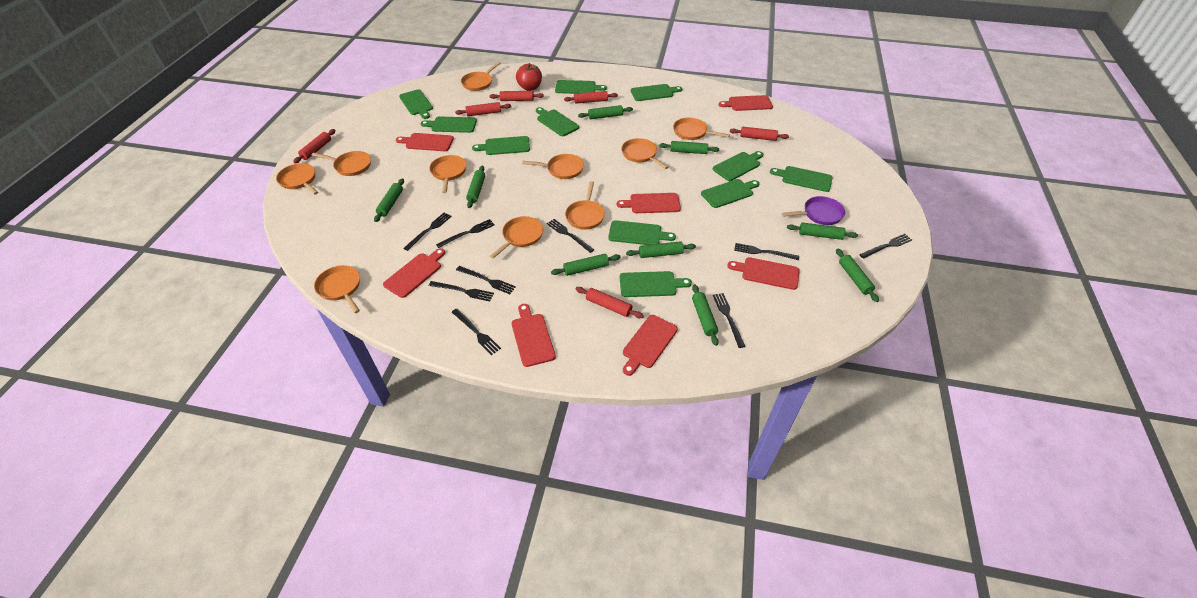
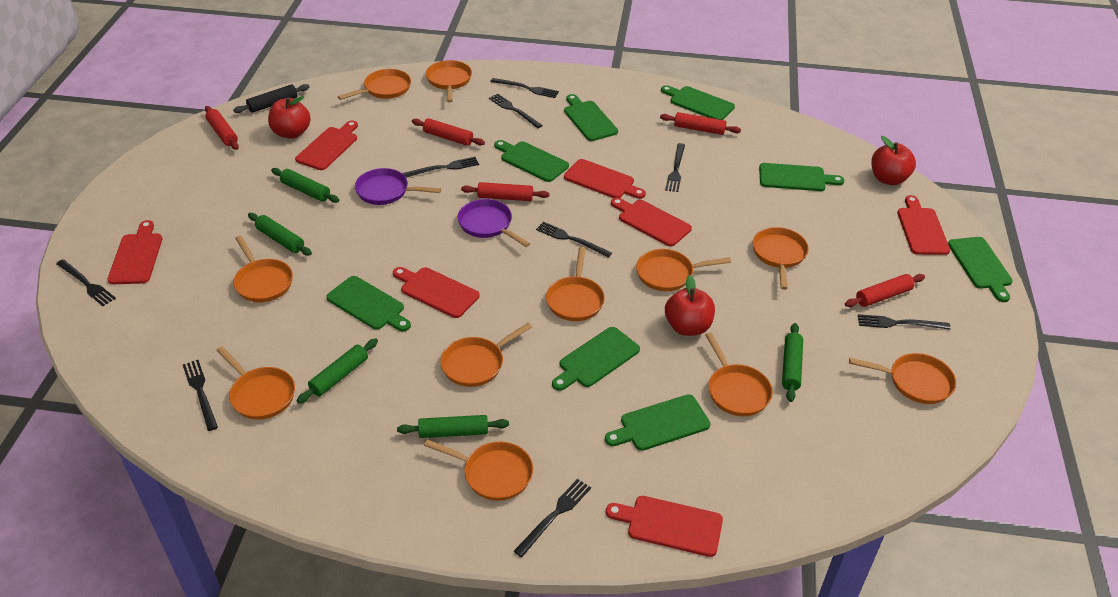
black rolling pin: none = 0 -> [233,84,309,113] = 1
green cutting board: [399,89,433,119] [421,116,477,133] [472,136,530,155] [536,107,579,136] [555,80,607,94] [608,220,676,245] [620,271,692,297] [631,84,682,101] [701,179,759,208] [713,151,763,181] [770,166,833,192] = 11 -> [326,276,411,332] [494,140,569,182] [552,327,640,391] [564,94,618,141] [605,394,710,451] [661,85,735,120] [759,163,844,191] [948,237,1013,302] = 8
green rolling pin: [374,178,404,222] [466,166,485,208] [551,254,621,276] [578,105,633,119] [626,241,696,258] [659,141,719,154] [692,284,719,346] [787,223,858,240] [836,249,879,302] = 9 -> [248,213,312,256] [271,168,339,203] [297,338,378,404] [397,415,509,438] [782,323,803,402] = 5
orange pan: [276,163,318,195] [312,151,371,176] [314,265,360,313] [429,155,467,193] [461,61,501,91] [490,216,543,259] [522,154,584,179] [565,181,605,230] [621,138,668,169] [673,118,730,140] = 10 -> [216,347,295,420] [233,236,293,303] [338,69,411,100] [424,439,533,501] [426,60,472,102] [440,322,532,387] [546,247,605,321] [636,249,731,291] [705,333,773,416] [753,227,809,290] [849,353,956,404] = 11
purple pan: [781,196,845,225] = 1 -> [355,168,441,205] [458,199,530,247] = 2
red apple: [516,63,542,91] = 1 -> [268,96,311,139] [665,275,715,336] [871,136,916,185] = 3
red rolling pin: [293,129,335,163] [455,102,511,116] [490,91,544,101] [564,91,618,104] [576,287,644,318] [730,127,789,141] = 6 -> [205,106,239,150] [412,118,485,146] [461,182,550,201] [660,112,741,135] [845,274,925,307] = 5

